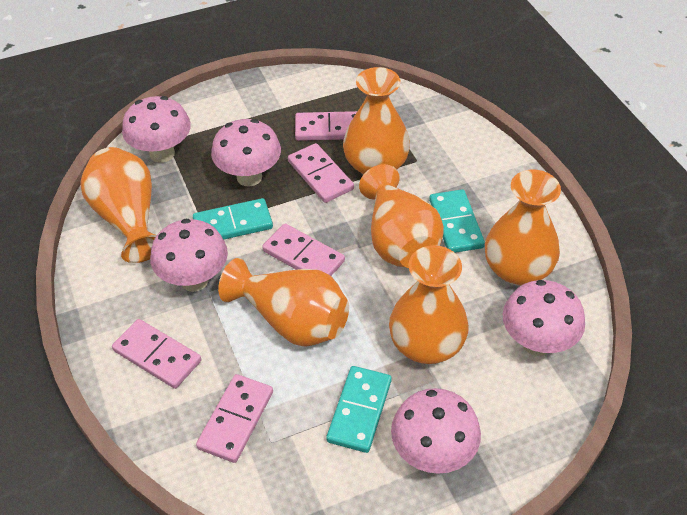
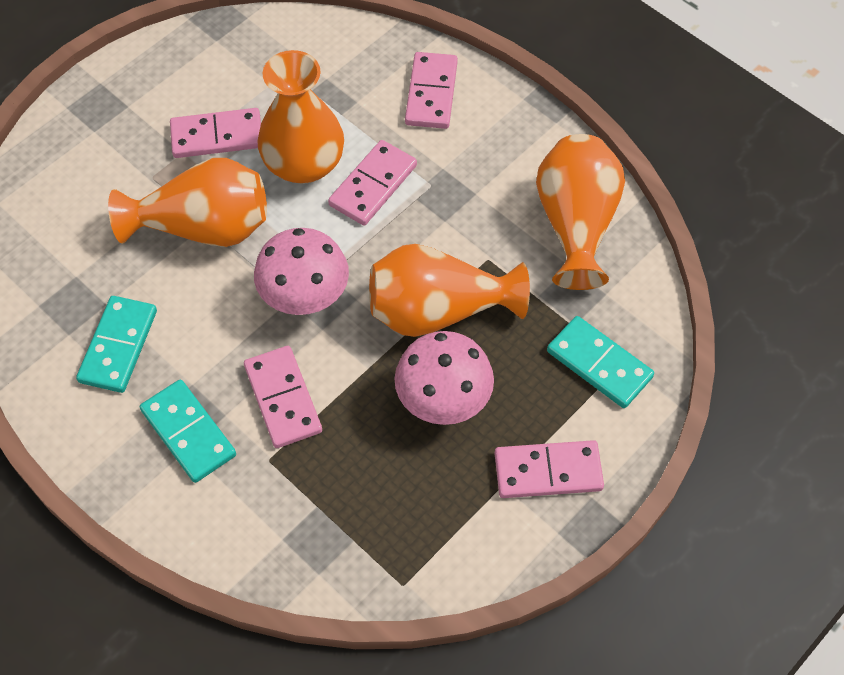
orange vase: [80,147,156,263] [218,258,349,347] [343,67,410,175] [359,164,444,268] [389,245,469,364] [485,169,561,286] = 6 -> [108,158,267,247] [257,50,344,184] [369,244,530,337] [536,134,625,290] = 4
pink mushroom: [122,96,191,163] [150,219,228,292] [211,119,281,187] [391,388,481,474] [502,280,585,356] = 5 -> [254,228,349,315] [394,331,494,425] = 2

